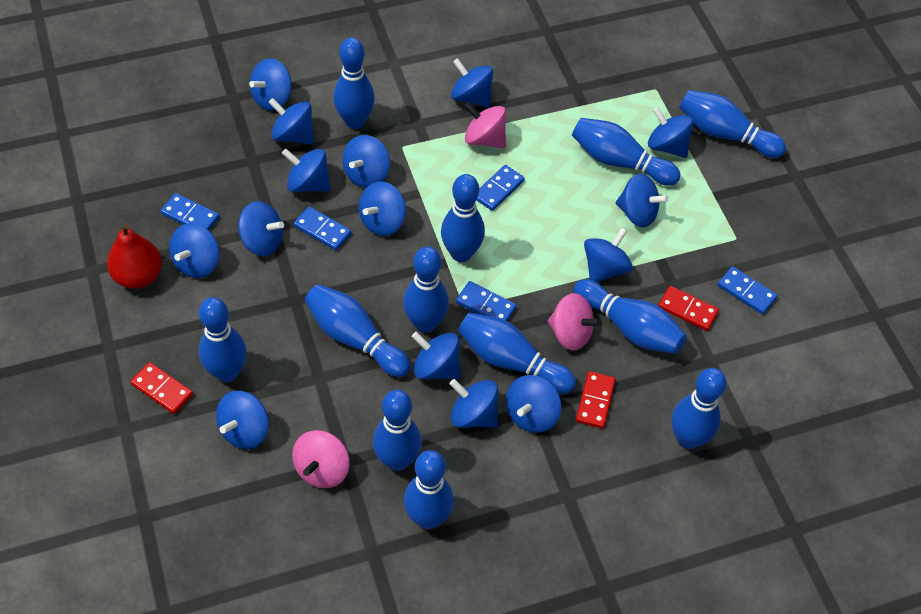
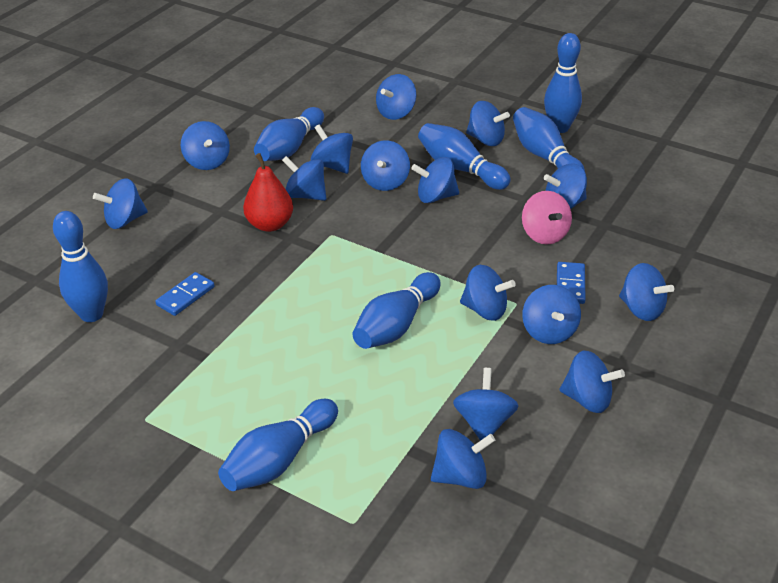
blue bowling pin: [199,297,247,382] [305,284,410,377] [333,37,375,129] [373,390,422,471] [403,246,449,333] [404,450,454,529] [441,174,485,262] [458,312,576,394] [572,118,680,186] [573,279,687,354] [671,368,727,449] [679,90,786,158] = 12 -> [53,211,108,322] [218,399,338,491] [254,107,324,161] [353,272,441,349] [418,123,510,190] [513,107,585,171] [544,33,582,133] = 7
blue domino: [161,193,219,230] [293,206,351,250] [456,281,517,321] [476,165,525,211] [718,266,778,315] = 5 -> [155,272,215,316] [557,262,586,304] = 2
pink spinning top: [292,430,349,488] [464,102,506,148] [548,293,601,350] = 3 -> [522,191,572,245] = 1
red domino: [130,362,193,414] [576,371,616,429] [658,286,719,331] = 3 -> none = 0

